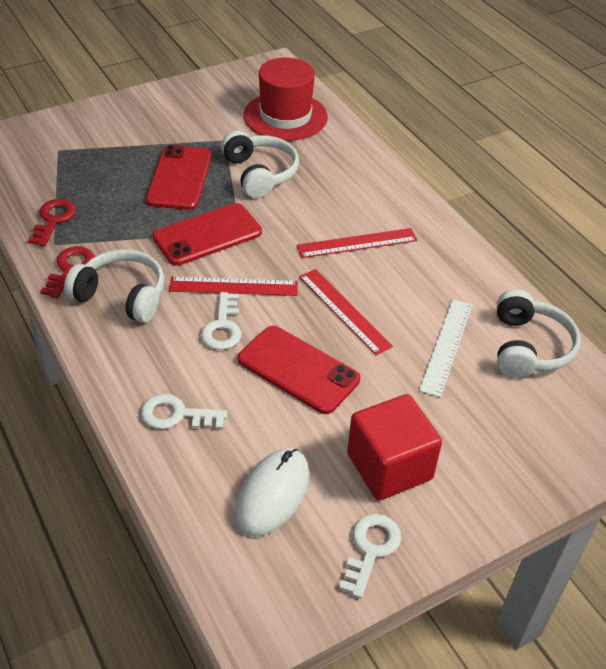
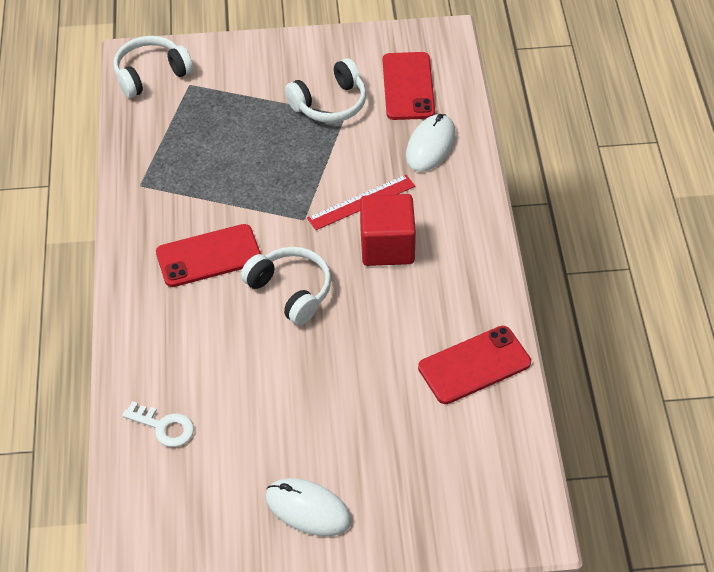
red hat: [244,58,328,141] = 1 -> none = 0
red key: [28,199,76,246] [40,246,95,298] = 2 -> none = 0
red ruler: [169,277,298,296] [297,228,417,258] [299,269,393,355] = 3 -> [307,175,415,230] = 1
white key: [141,394,227,429] [201,292,241,350] [339,514,401,599] = 3 -> [122,401,194,447] = 1
white mouse: [235,448,310,536] = 1 -> [265,478,352,536] [406,114,456,172] = 2
white ruler: [419,299,472,397] = 1 -> none = 0

